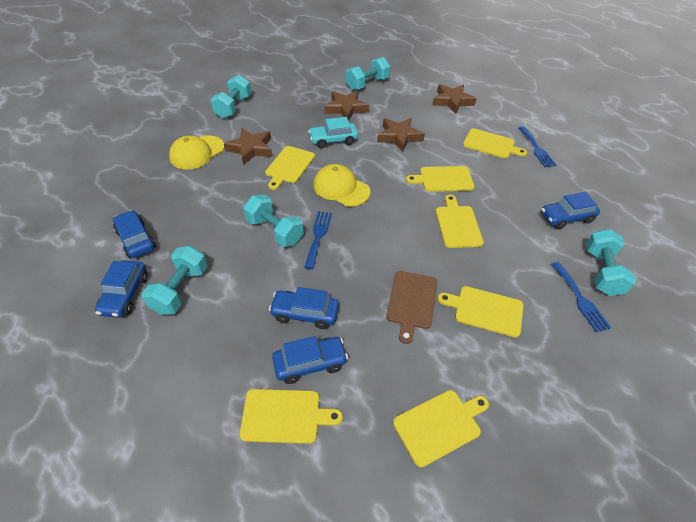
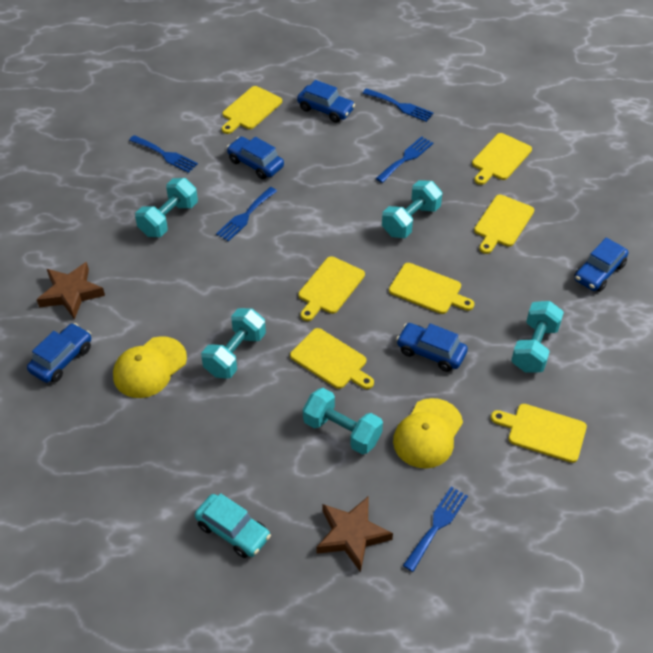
blue fork: [304,211,332,269] [519,127,556,167] [551,262,611,332] = 3 -> [129,135,198,173] [216,187,277,242] [362,88,433,122] [376,136,433,183] [403,487,468,572] = 5
brown cutting board: [387,271,437,344] = 1 -> none = 0
brown star: [224,128,272,165] [325,91,369,121] [377,118,425,152] [432,84,477,114] = 4 -> [37,262,105,320] [316,496,393,572] = 2

